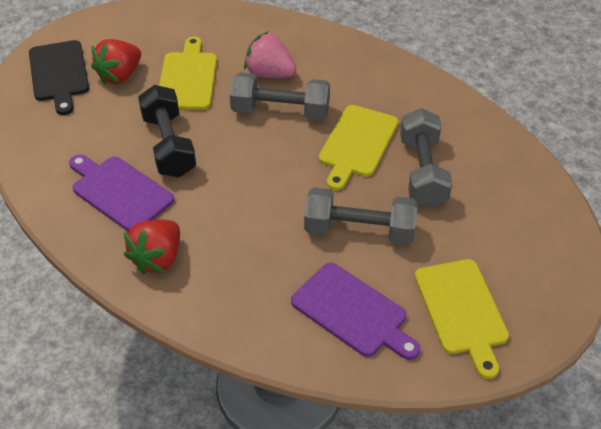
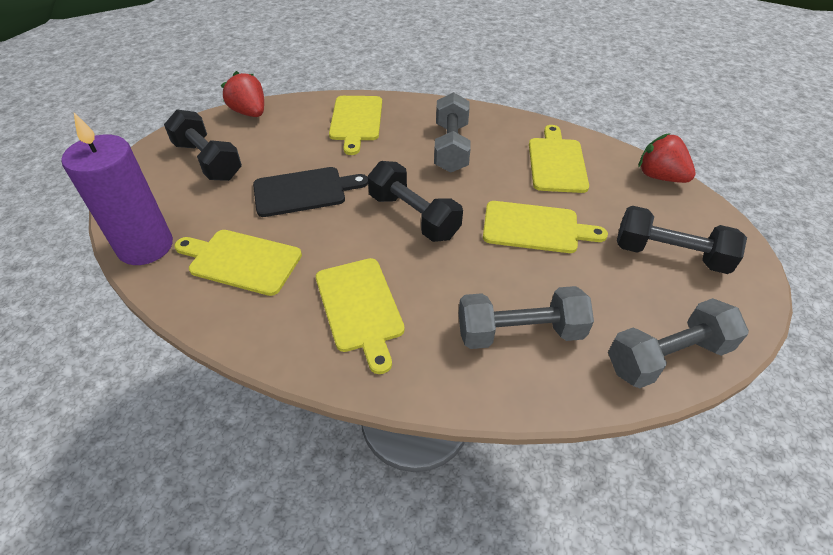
black dumbbell: [138,85,196,177] = 1 -> [164,109,242,181] [368,161,463,242] [617,206,747,274] = 3
pink strawberry: [244,32,297,78] = 1 -> none = 0
purple candle: none = 0 -> [61,113,173,265] = 1
purple cutting board: [69,155,174,231] [291,263,421,360] = 2 -> none = 0
yellow cutting board: [159,36,217,110] [319,105,398,191] [415,259,509,379] = 3 -> [174,230,302,296] [316,258,405,374] [329,96,382,155] [483,201,608,253] [529,125,589,193] = 5

